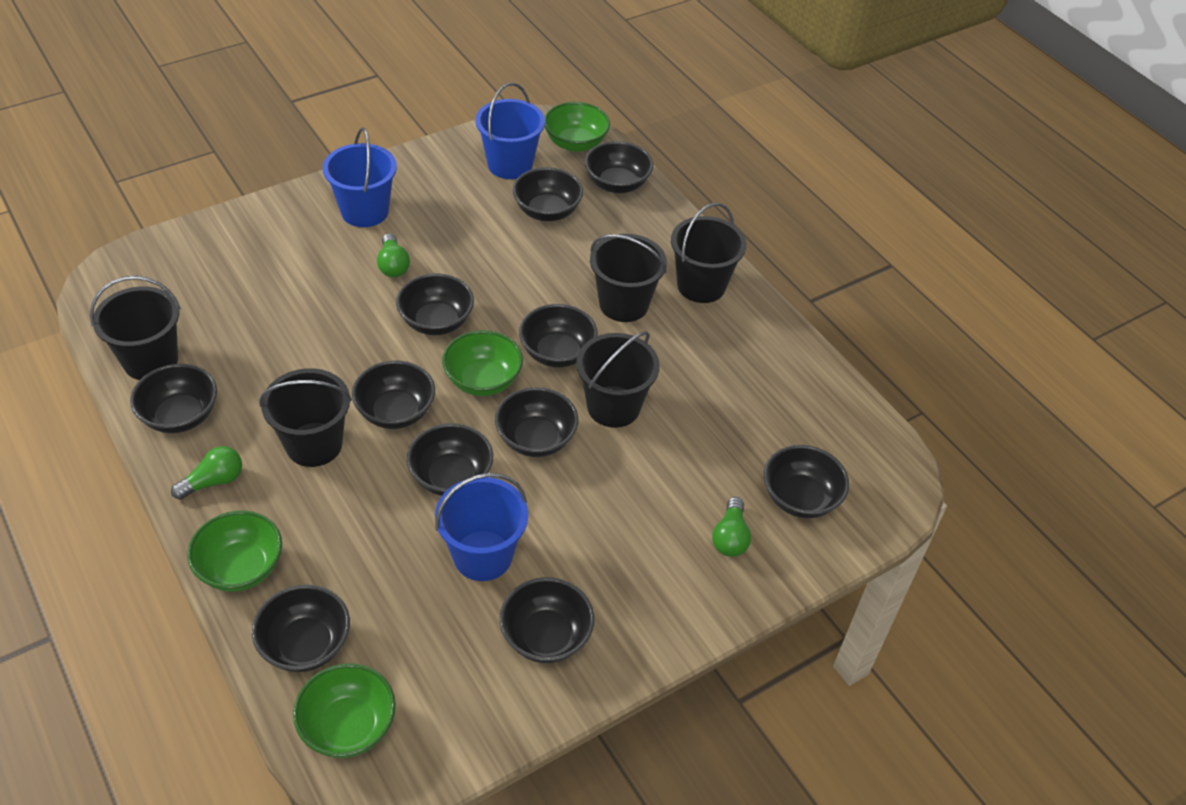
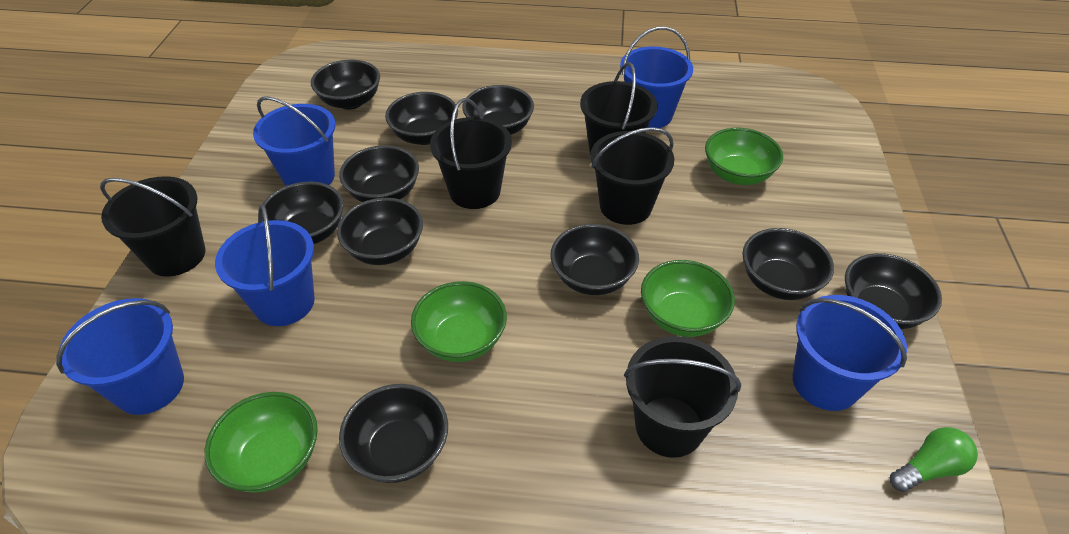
black bowl: [130,364,217,433] [252,585,350,672] [352,361,435,429] [396,273,474,335] [407,423,493,496] [495,387,578,457] [500,577,594,663] [513,167,583,221] [519,304,598,367] [585,141,653,193] [764,445,849,518] = 11 -> [262,182,344,244] [311,60,380,110] [337,198,423,265] [339,145,419,202] [339,384,448,483] [385,92,458,145] [462,85,534,135] [550,224,639,295] [742,228,834,300] [845,253,942,329] = 10
blue bucket: [323,128,397,227] [435,473,528,581] [475,82,545,179] = 3 -> [56,298,184,415] [215,204,315,326] [253,96,336,186] [620,26,693,128] [793,295,907,411] = 5
green light bulb: [171,446,242,500] [377,233,410,277] [712,497,751,557] = 3 -> [890,427,978,492] = 1

